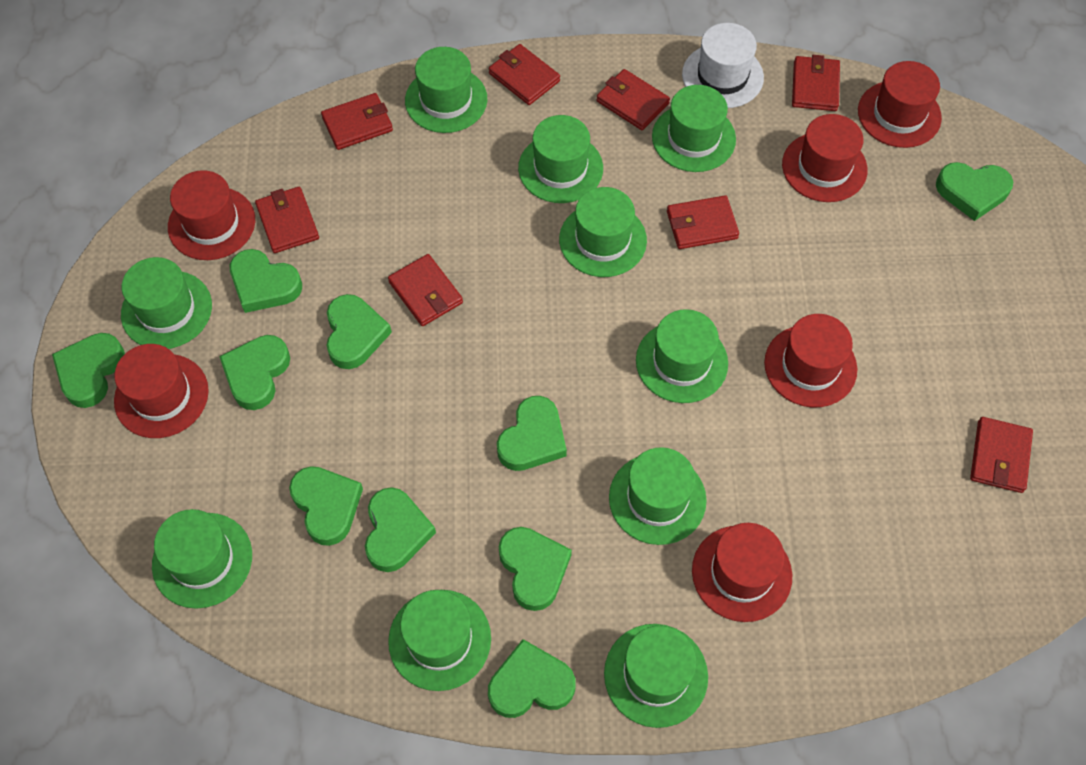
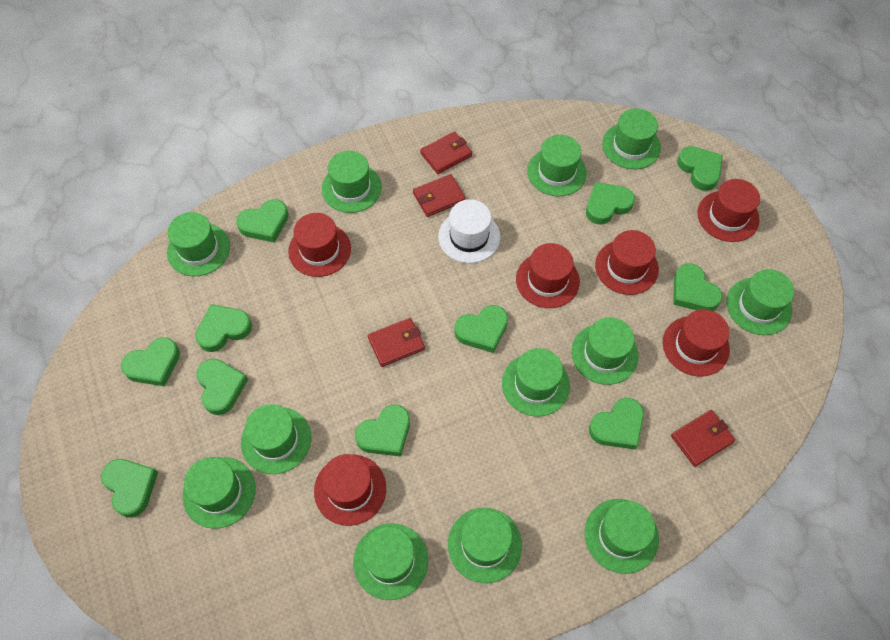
green hat: [121,257,212,349] [152,509,252,609] [388,590,491,691] [405,47,487,133] [518,115,603,203] [559,187,647,277] [604,624,708,728] [609,447,707,545] [636,309,728,403] [652,85,736,172] = 10 -> [167,212,230,276] [183,457,256,529] [241,404,311,474] [322,151,382,213] [353,523,428,600] [448,508,522,583] [502,348,570,416] [527,135,587,196] [571,317,639,385] [584,499,659,574] [602,108,661,169] [726,269,794,335] = 12
green heart: [52,333,125,408] [219,335,290,410] [230,249,302,313] [289,466,363,546] [326,294,392,369] [365,487,436,572] [488,639,576,718] [497,396,567,471] [499,527,572,611] [936,162,1013,221] = 10 -> [101,459,158,518] [121,337,180,386] [195,304,252,352] [196,359,248,415] [236,199,289,242] [355,405,410,456] [454,305,508,353] [586,182,635,225] [589,398,644,450] [673,263,723,311] [677,146,723,191] = 11
red wallet: [255,187,319,253] [321,93,393,150] [388,254,463,326] [489,44,560,105] [597,69,670,130] [667,195,739,249] [792,55,840,111] [970,417,1033,493] = 8 -> [368,318,425,367] [413,174,465,217] [420,131,472,174] [671,410,735,467] = 4

